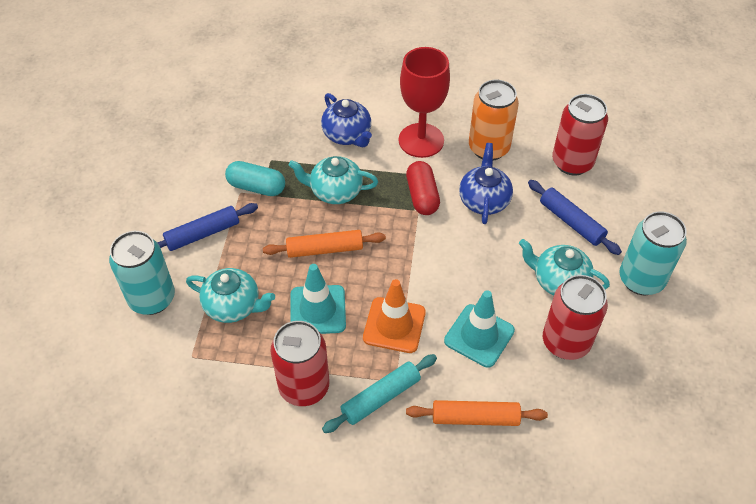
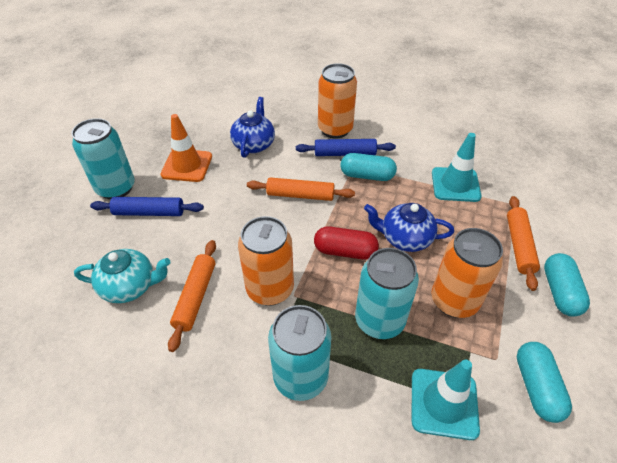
orange can: [469,80,519,161] = 1 -> [238,216,294,306] [318,63,357,139] [431,228,503,318] = 3
orange rolling pin: [263,230,386,258] [406,400,548,426] = 2 -> [168,240,216,352] [247,177,355,201] [507,196,540,291] = 3
red can: [271,321,329,406] [543,275,608,360] [552,94,608,176] = 3 -> none = 0
red goblet: [399,47,450,158] = 1 -> none = 0
turquoise can: [109,231,175,315] [619,211,687,295] = 2 -> [71,118,135,200] [268,305,331,401] [355,248,419,339] = 3
turquoise capsule: [225,161,285,196] = 1 -> [340,153,397,181] [517,342,572,423] [544,253,590,317] = 3
turquoise rolling pin: [322,354,437,433] = 1 -> none = 0
turquoise teapot: [186,268,275,323] [289,156,378,204] [519,239,610,296] = 3 -> [74,249,170,303] = 1

